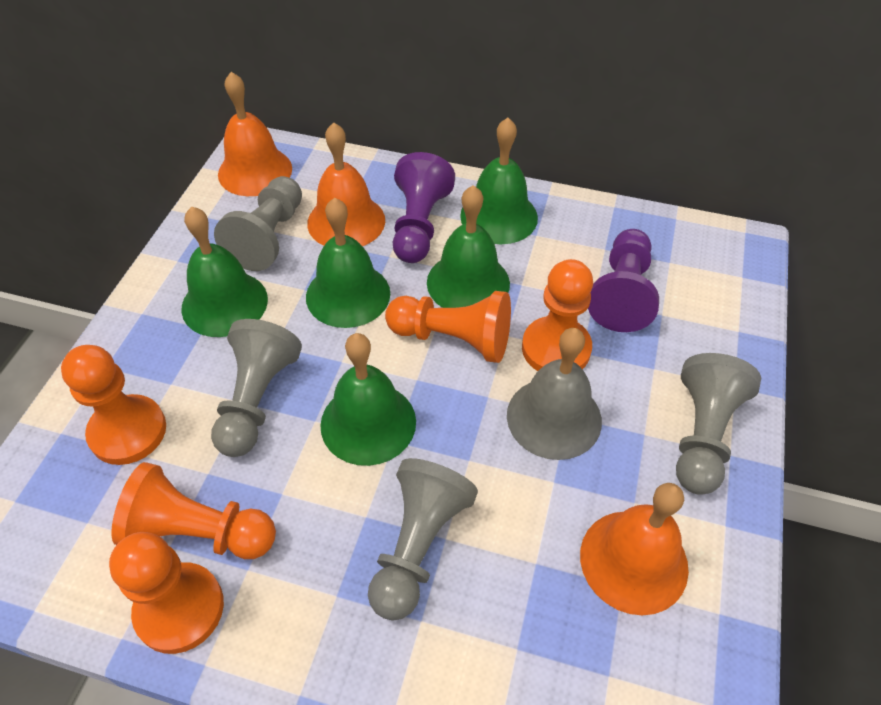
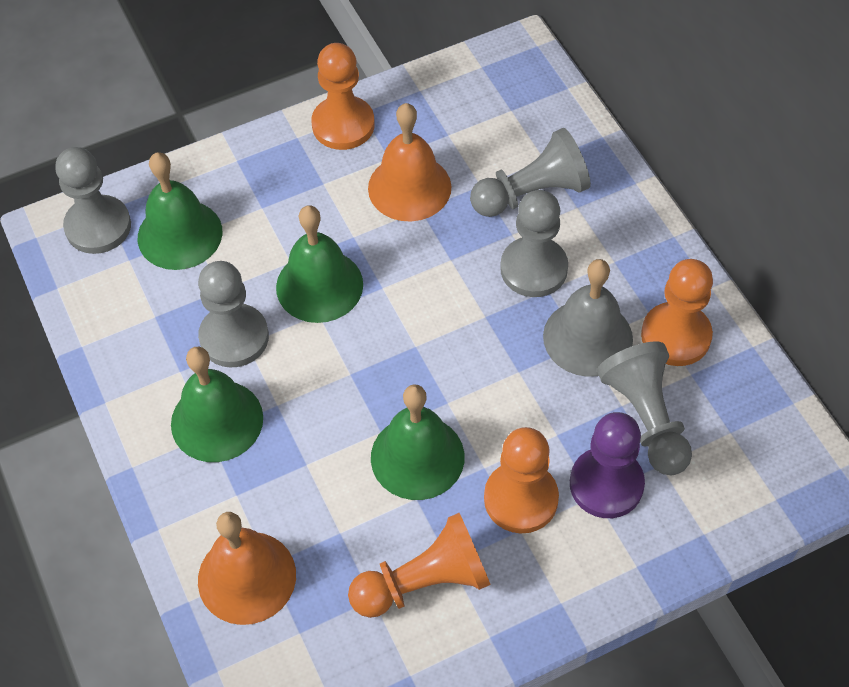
green bell: [181,206,268,337] [306,198,390,328] [320,333,416,466] [427,185,510,308] [460,118,538,244] = 5 -> [138,152,222,270] [171,347,263,462] [276,205,363,323] [371,384,464,500] = 4
grey pawn: [211,319,302,457] [214,176,302,271] [368,458,478,621] [676,353,761,495] = 4 -> [55,147,131,254] [198,261,269,367] [470,128,591,217] [500,190,568,297] [597,341,692,475] = 5
orange bell: [218,72,292,196] [307,122,385,246] [580,483,689,615] = 3 -> [198,512,296,625] [368,103,451,221] = 2
orange pawn: [61,345,166,465] [109,532,224,654] [111,462,276,559] [385,291,511,363] [522,259,593,371] = 5 -> [311,43,375,150] [348,513,490,618] [484,427,559,533] [641,259,713,366] = 4
purple pawn: [393,152,455,263] [588,229,659,332] = 2 -> [570,412,645,518] = 1

